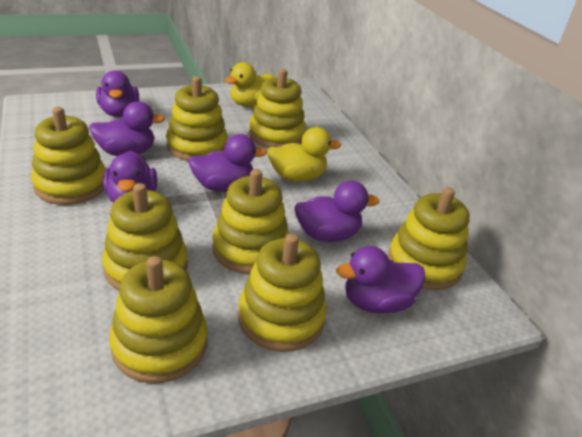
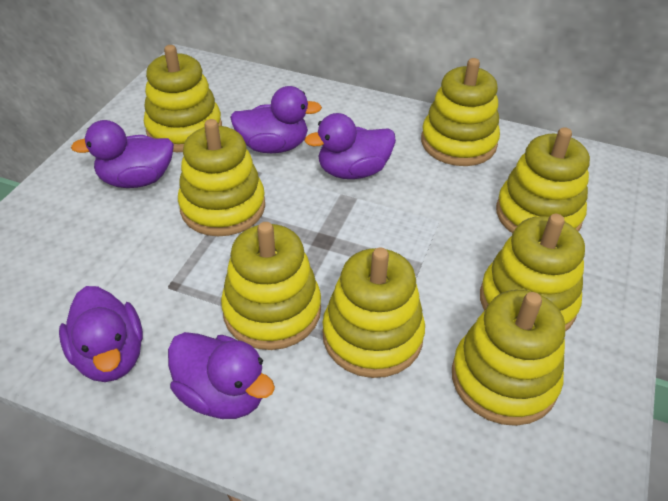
purple duck: [89,101,165,156] [96,70,139,117] [103,151,157,203] [188,134,267,192] [294,181,379,242] [336,246,426,314] = 6 -> [59,286,143,382] [71,120,174,188] [168,332,275,419] [230,86,322,153] [305,113,396,179] = 5
yellow duck: [225,62,274,107] [267,127,341,182] = 2 -> none = 0

